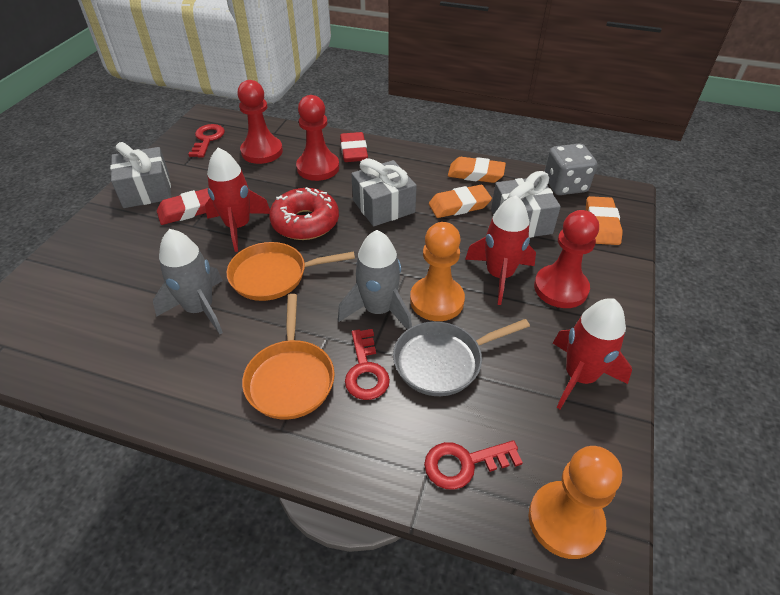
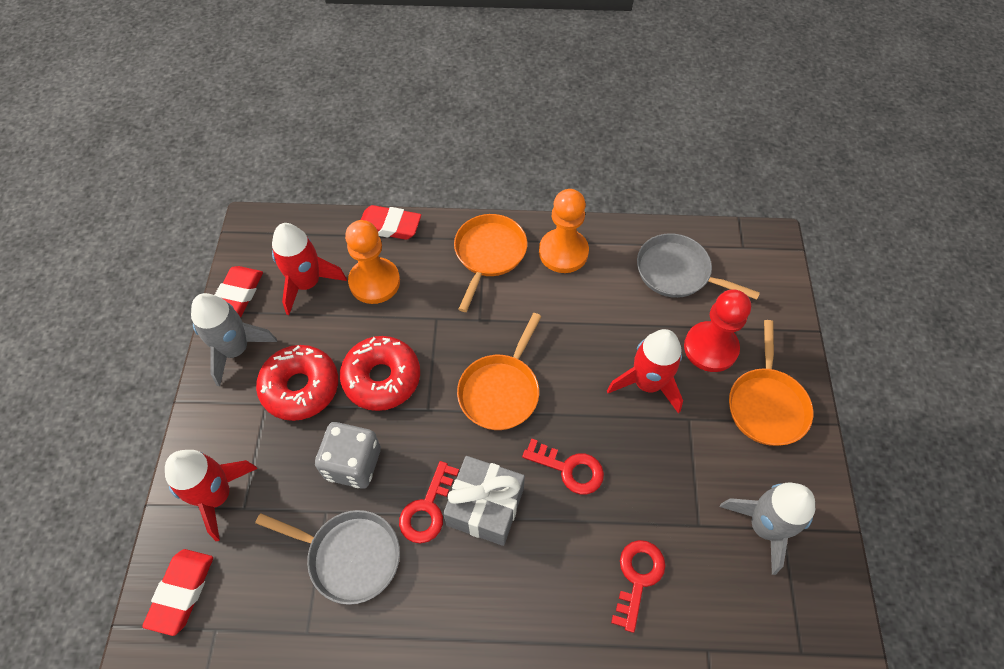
grey gift: [110,142,171,208] [351,158,417,226] [491,171,561,238] = 3 -> [443,456,525,546] = 1
grey pan: [393,319,530,396] = 1 -> [255,510,400,605] [637,233,760,300] = 2
orange eraser: [429,185,492,218] [448,157,506,183] [586,196,623,245] = 3 -> none = 0
orange pan: [226,242,355,301] [242,294,335,420] = 2 -> [454,214,527,312] [457,313,542,430] [729,320,813,446] = 3
red donut: [269,187,339,240] = 1 -> [256,345,338,421] [340,336,420,411] = 2
red eraser: [157,188,210,225] [340,132,368,162] = 2 -> [142,549,213,636] [215,266,263,317] [361,205,421,240] = 3
red pawn: [237,80,283,164] [296,95,339,181] [534,210,599,308] = 3 -> [684,289,751,372] = 1

